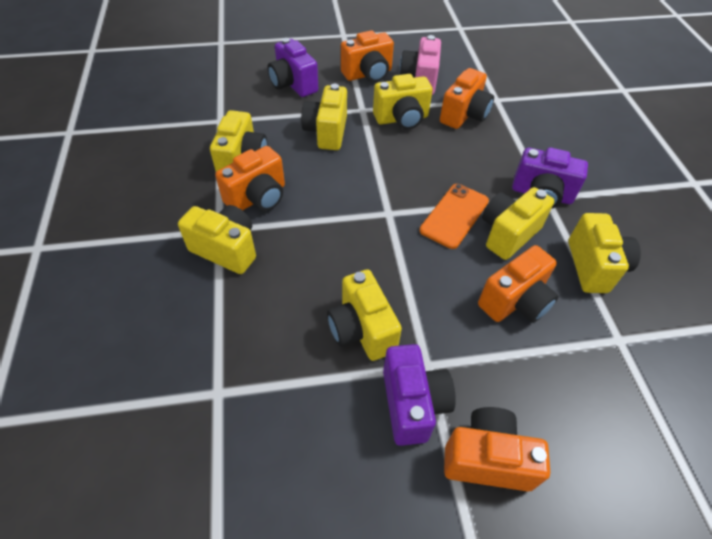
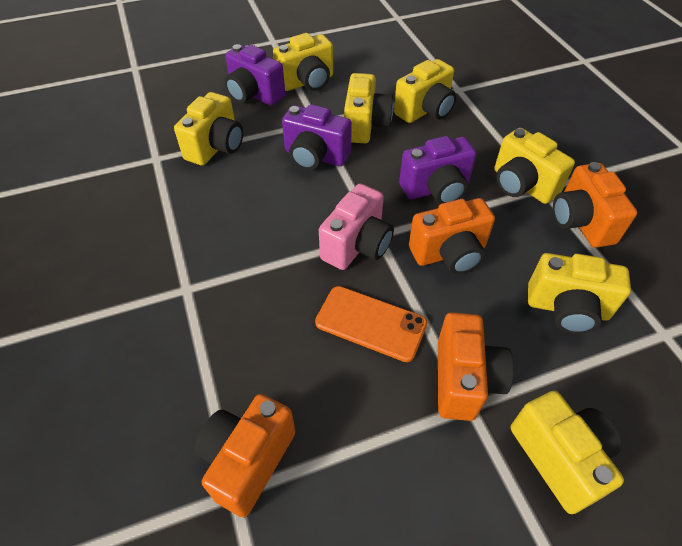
orange camera: [215,146,285,211] [341,30,394,82] [440,68,494,129] [444,407,550,492] [478,245,559,323] = 5 -> [195,394,296,517] [409,198,495,274] [438,312,514,421] [553,162,637,248] = 4

